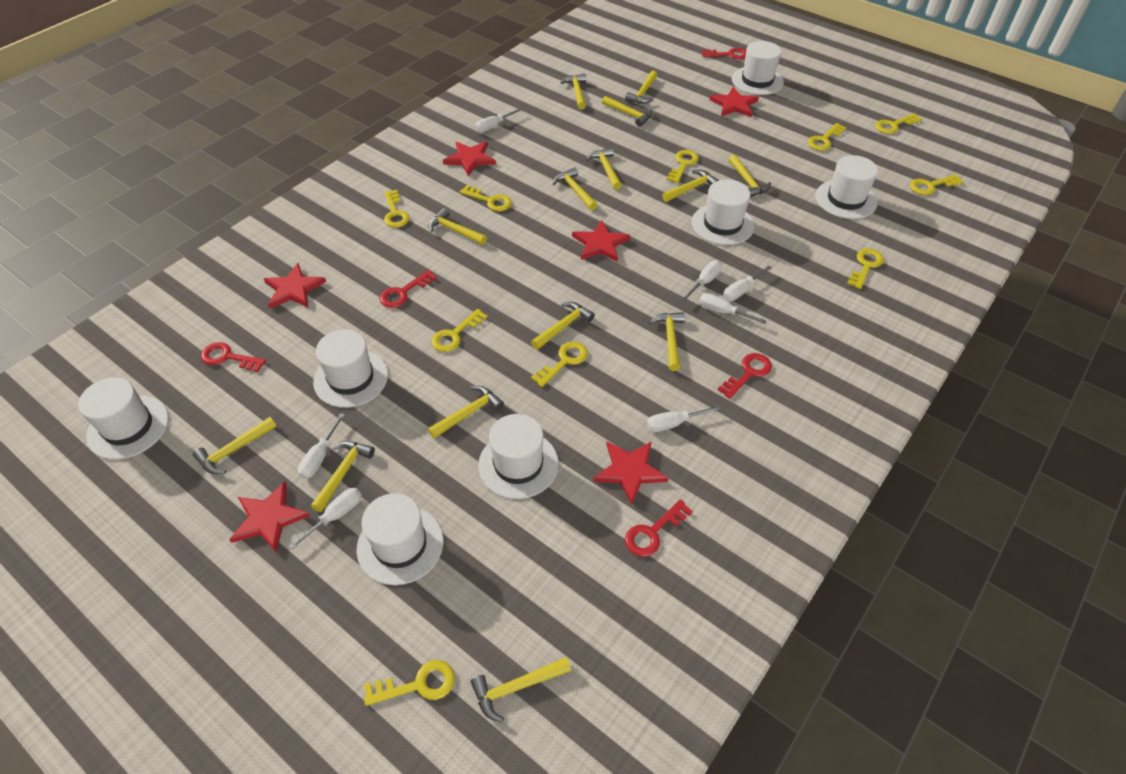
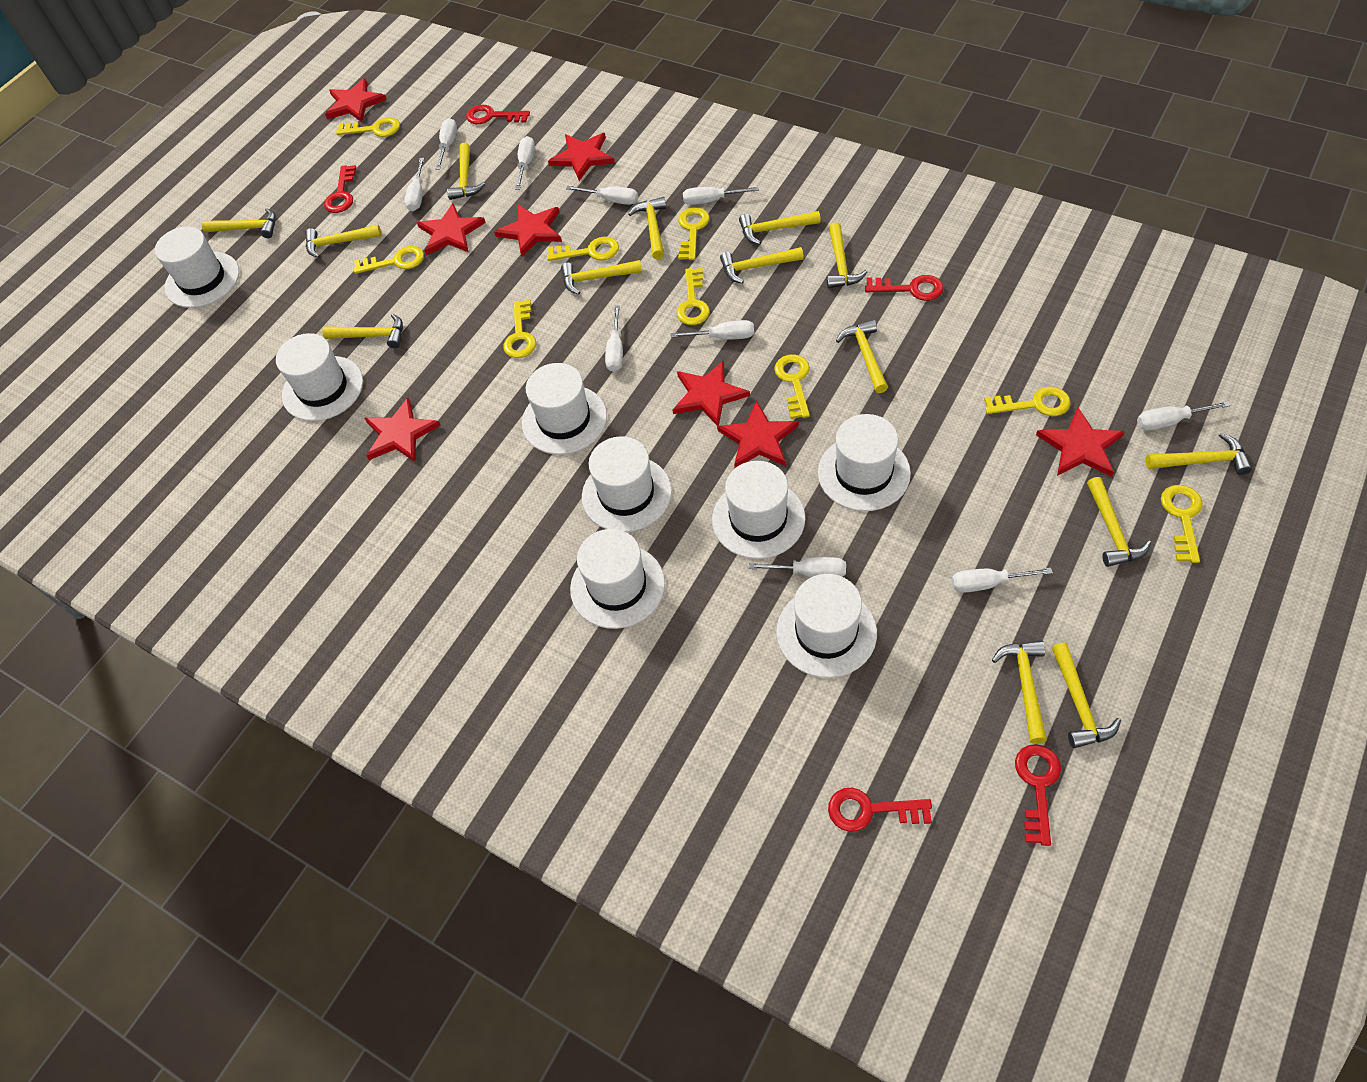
red star: [229,481,310,553] [264,263,326,309] [443,142,496,176] [572,221,630,262] [593,441,669,505] [709,87,759,117] = 6 -> [325,78,387,122] [365,398,441,462] [417,203,486,255] [494,205,562,257] [548,133,615,181] [672,361,750,426] [717,401,799,468] [1036,407,1125,477] = 8
white hat: [78,377,169,459] [313,329,388,408] [357,493,443,585] [478,414,559,499] [692,179,754,245] [732,41,784,95] [816,155,878,219] = 7 -> [155,226,239,308] [276,333,363,421] [522,363,607,455] [570,529,665,629] [582,436,672,532] [712,461,805,559] [776,574,877,678] [818,414,911,511] = 8
white screwdriver: [288,488,362,550] [298,413,345,479] [475,108,522,132] [646,406,721,432] [681,260,722,302] [699,293,766,324] [723,266,772,301] = 7 -> [405,158,424,211] [436,118,457,170] [515,136,535,189] [566,186,638,205] [605,305,623,372] [671,320,754,340] [683,187,759,205] [749,557,846,577] [951,568,1053,593] [1137,401,1230,430] = 10
yellow key: [364,660,455,706] [384,190,410,228] [431,309,488,352] [460,185,512,211] [531,341,588,387] [666,150,699,183] [808,123,846,151] [847,248,884,289] [875,113,922,134] [910,174,963,195] = 10 -> [336,117,400,137] [354,246,424,274] [503,300,536,358] [547,237,619,261] [676,268,710,325] [678,207,710,260] [774,354,810,419] [984,386,1071,416] [1161,485,1203,563] = 9

